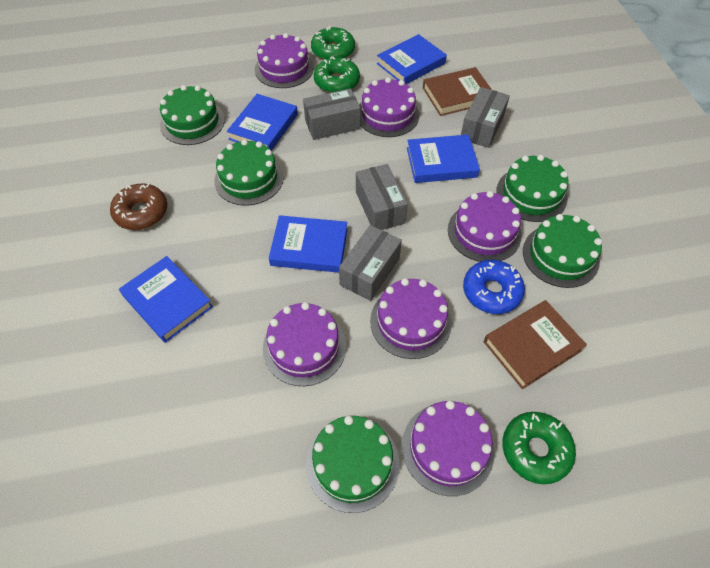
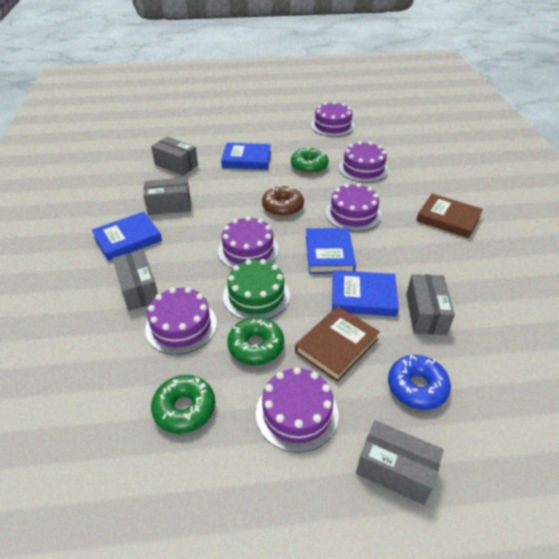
blue book: [119,256,213,343] [227,94,298,151] [269,215,348,273] [377,34,447,84] [407,134,480,183] = 5 -> [92,212,162,261] [221,143,271,170] [306,228,356,274] [332,270,399,317] = 4
green cake: [160,85,225,145] [214,139,284,206] [306,416,399,513] [496,155,569,222] [523,214,602,288] = 5 -> [223,259,290,320] = 1
grey box: [303,88,361,140] [339,225,402,301] [356,164,408,230] [461,87,510,148] = 4 -> [113,250,158,311] [143,177,191,215] [151,137,198,176] [356,420,444,505] [406,274,455,335] = 5

